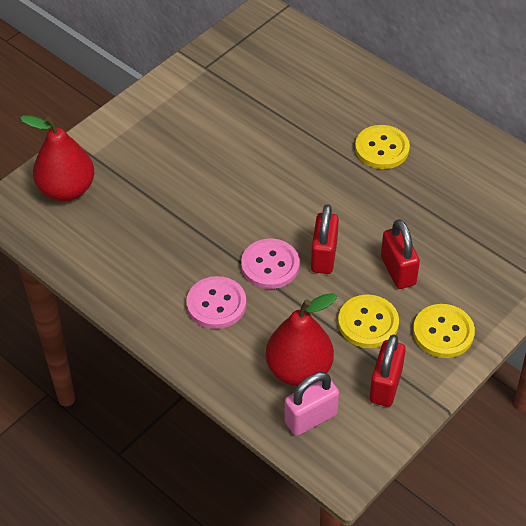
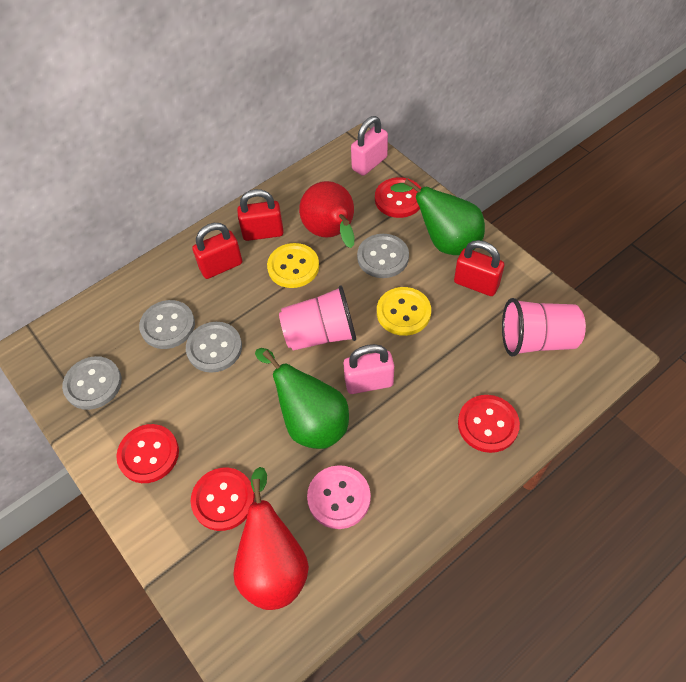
green pear: none = 0 -> [255,348,349,449] [391,179,485,255] = 2
grey button: none = 0 -> [62,356,122,410] [139,300,195,349] [186,322,242,373] [357,234,409,278] = 4
pink button: [186,276,246,329] [241,239,300,289] = 2 -> [307,465,371,529] = 1
pink cup: none = 0 -> [279,286,356,351] [502,298,586,357] = 2
pink padlock: [284,372,339,436] = 1 -> [343,344,394,394] [351,116,388,176] = 2
red button: none = 0 -> [116,424,179,483] [191,468,255,531] [375,177,421,218] [458,395,520,453] = 4
yellow button: [338,294,399,348] [355,125,410,169] [413,304,475,358] = 3 -> [267,243,319,288] [377,287,431,336] = 2

